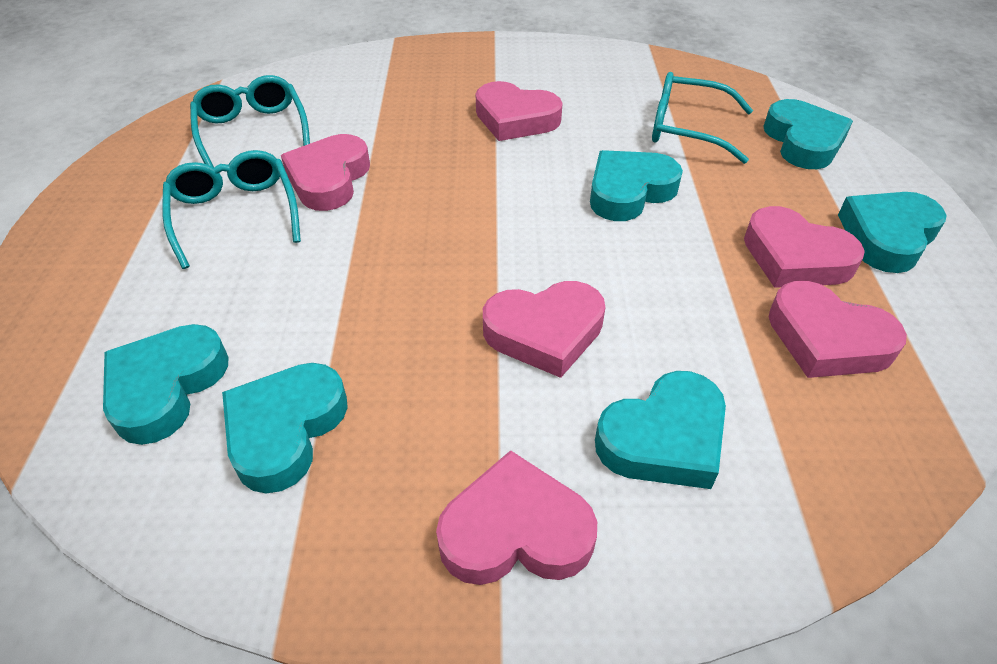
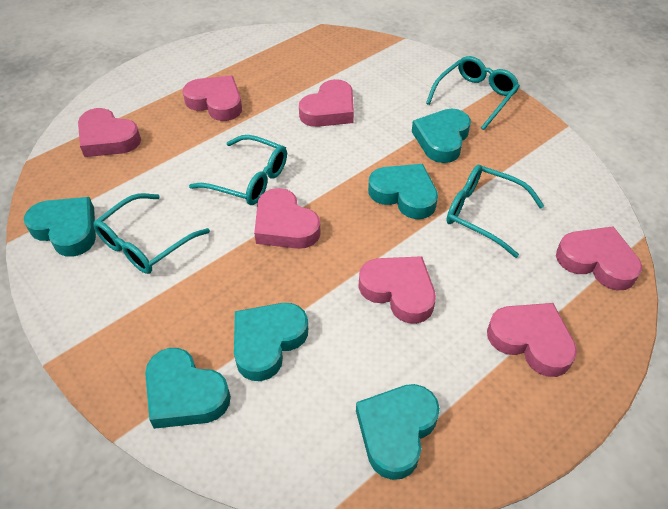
pink heart: [281,134,370,211] [436,450,597,585] [476,81,563,141] [483,281,605,378] [744,206,865,288] [769,281,907,378] = 6 -> [78,108,141,157] [182,76,242,121] [254,188,321,249] [299,79,354,127] [358,256,436,324] [487,303,577,377] [556,226,642,290] = 7
turquoise glasses: [162,150,301,269] [190,75,310,168] [652,72,753,164] = 3 -> [93,193,210,274] [189,135,287,205] [426,56,520,130] [446,165,544,258] = 4

